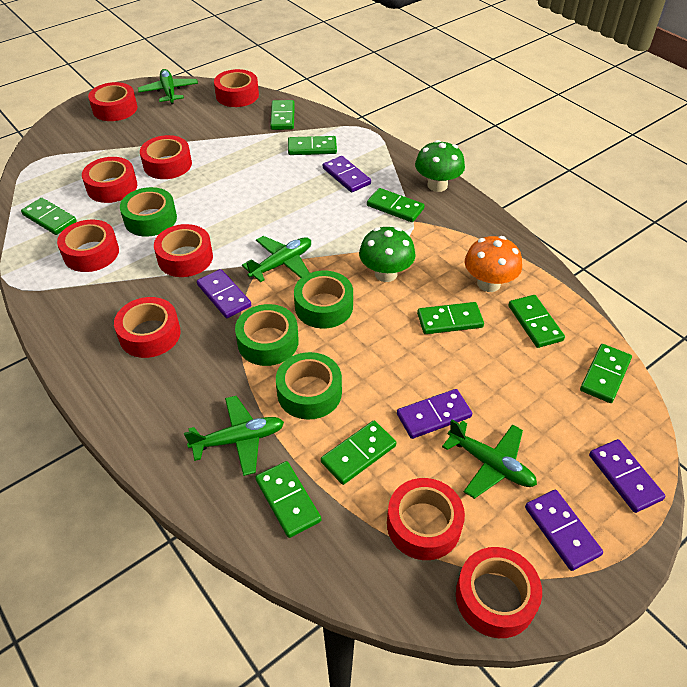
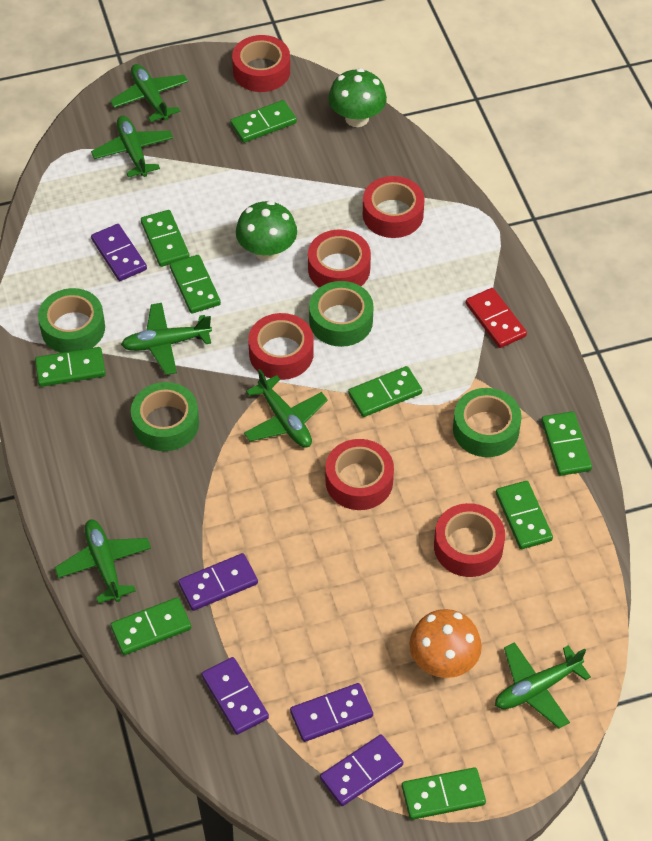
green plane: [138,69,198,104] [184,396,284,476] [242,236,311,282] [442,419,537,499] = 4 -> [54,519,151,603] [91,116,173,177] [110,64,188,122] [121,303,212,375] [244,369,328,448] [495,642,591,728] = 6
red domino: none = 0 -> [466,288,527,348] = 1
red tape: [57,220,119,272] [82,157,137,203] [88,82,137,121] [114,297,181,358] [140,135,192,179] [154,224,213,277] [214,69,259,107] [387,478,465,560] [456,547,542,638] = 9 -> [232,35,290,92] [248,313,314,380] [308,230,371,288] [325,439,394,510] [363,176,425,238] [434,503,505,577] = 6

